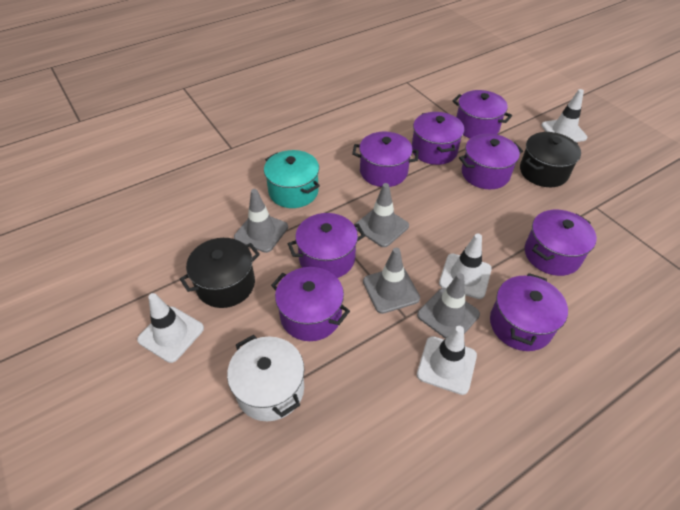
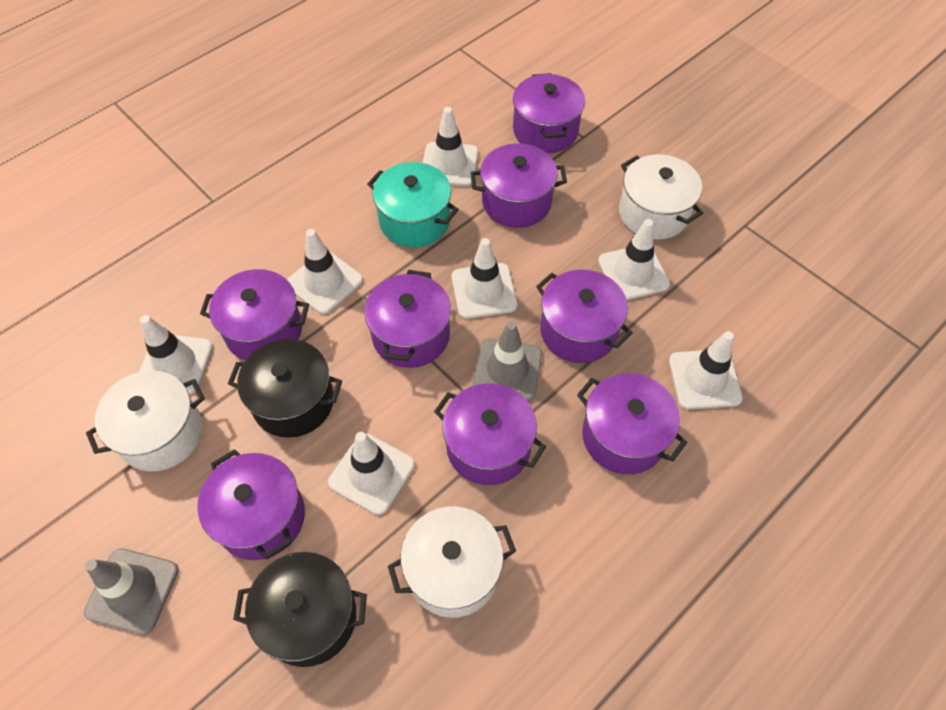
grey traffic cone: [234,189,288,253] [356,183,409,247] [363,248,420,314] [417,273,480,338] = 4 -> [84,548,179,635] [473,321,542,401] = 2
white pot: [227,335,304,421] = 1 -> [86,370,205,471] [388,506,516,618] [619,154,703,240] = 3
white traffic cone: [137,293,204,363] [417,326,477,395] [439,233,492,299] [541,89,587,142] = 4 -> [139,315,213,395] [287,229,363,314] [328,432,415,515] [423,107,478,186] [452,238,518,319] [598,219,670,300] [669,331,743,409] = 7

